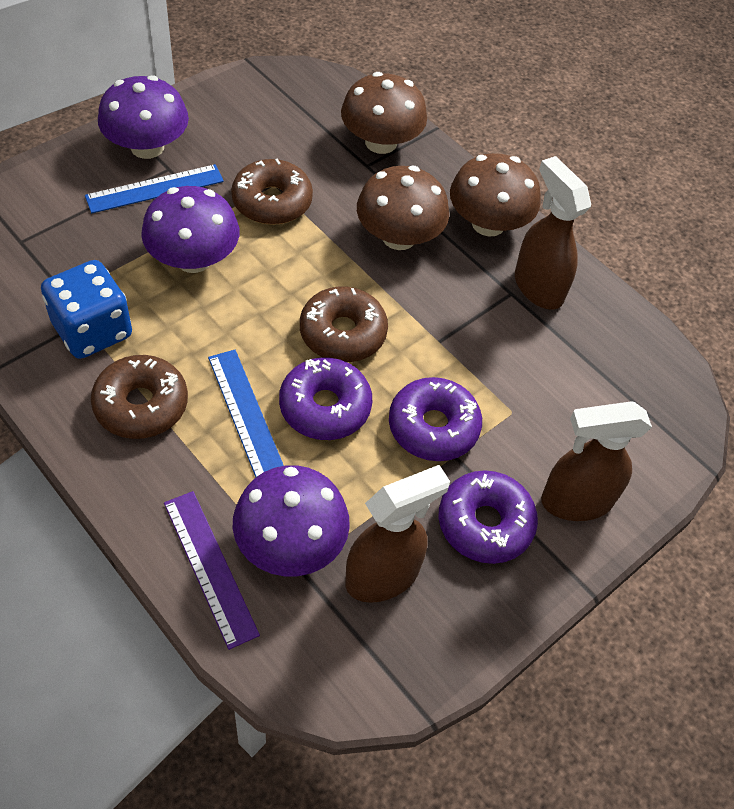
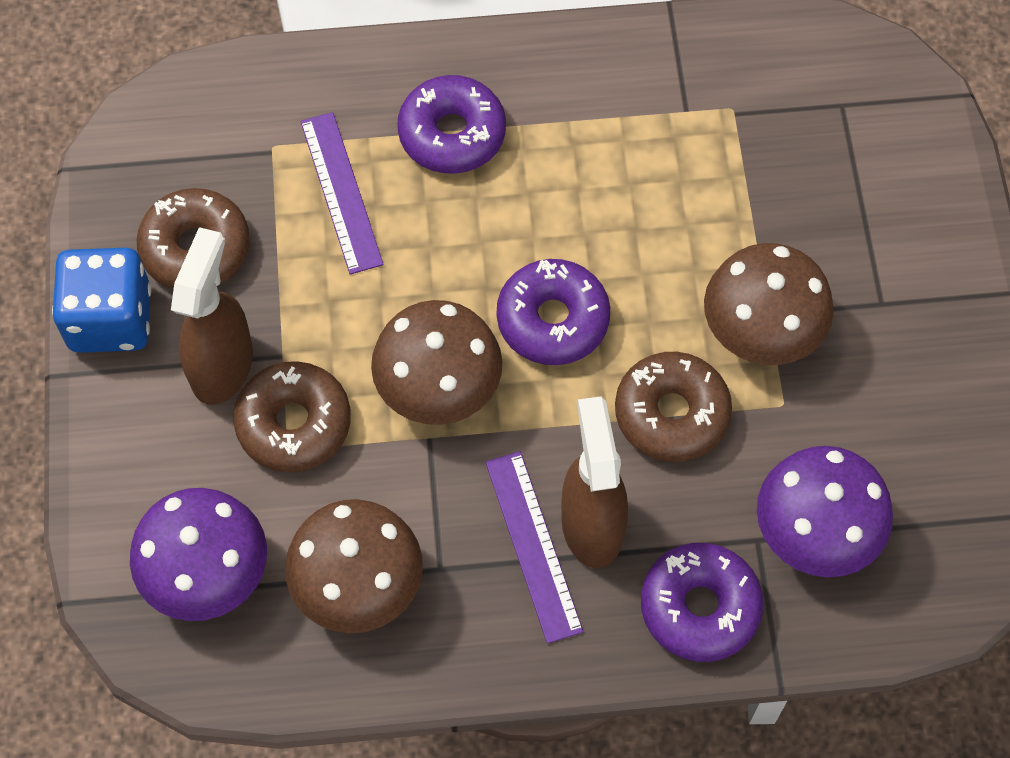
blue ruler: [85,164,224,213] [208,350,284,477] = 2 -> none = 0
brown spray bottle: [345,465,450,603] [515,156,591,310] [541,401,652,521] = 3 -> [171,227,253,405] [561,396,628,568] = 2
purple mushroom: [98,75,189,159] [141,186,240,273] [233,465,350,576] = 3 -> [130,488,267,621] [757,446,893,577] = 2
purple ruler: [164,491,260,650] = 1 -> [300,112,384,275] [485,451,584,644] = 2

